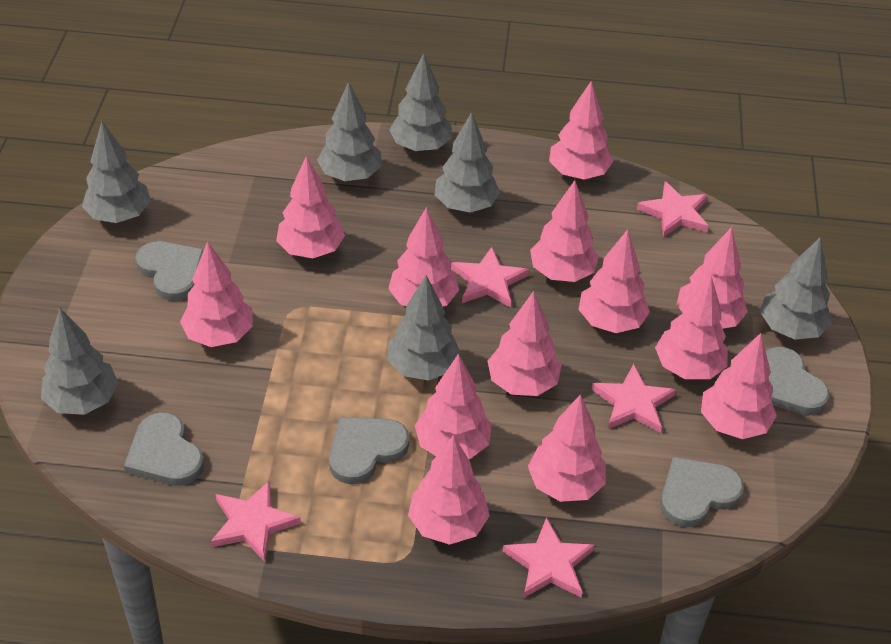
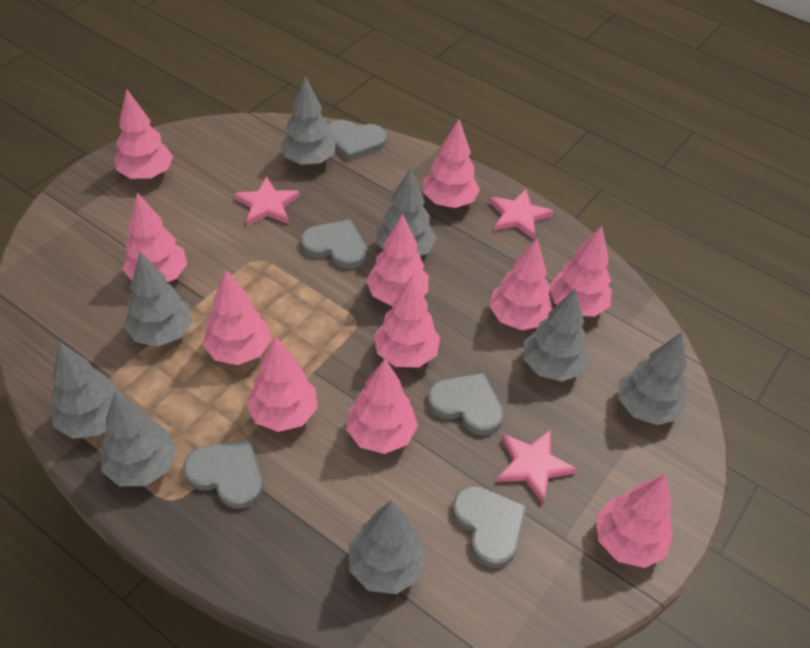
grey tree: [41,308,119,415] [82,121,151,223] [317,81,382,181] [388,275,461,381] [389,53,452,152] [434,112,500,213] [760,237,832,340] = 7 -> [50,342,124,439] [101,392,177,486] [124,252,192,347] [280,76,336,165] [348,500,427,594] [376,168,436,256] [524,288,589,382] [618,332,687,425] = 8
pink star: [211,480,301,562] [451,247,529,308] [503,517,595,598] [592,364,676,433] [637,181,708,237] = 5 -> [234,176,300,226] [490,189,554,240] [496,430,577,504] = 3
pink tree: [180,241,253,347] [276,156,345,258] [388,207,459,306] [408,435,490,545] [414,354,492,460] [488,291,562,396] [528,394,606,502] [530,180,599,282] [549,81,613,180] [578,229,650,333] [655,276,728,379] [676,227,748,329] [701,333,777,439] = 13 -> [115,89,173,179] [122,193,187,282] [203,270,271,365] [246,336,317,432] [346,359,418,454] [366,214,429,306] [374,275,440,367] [423,119,480,208] [489,238,553,330] [550,226,612,317] [596,474,673,568] = 11

